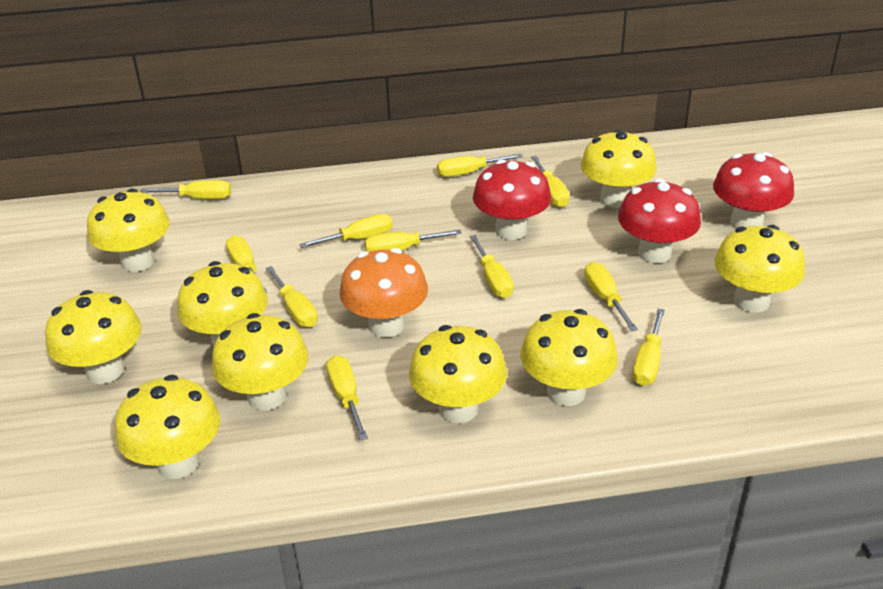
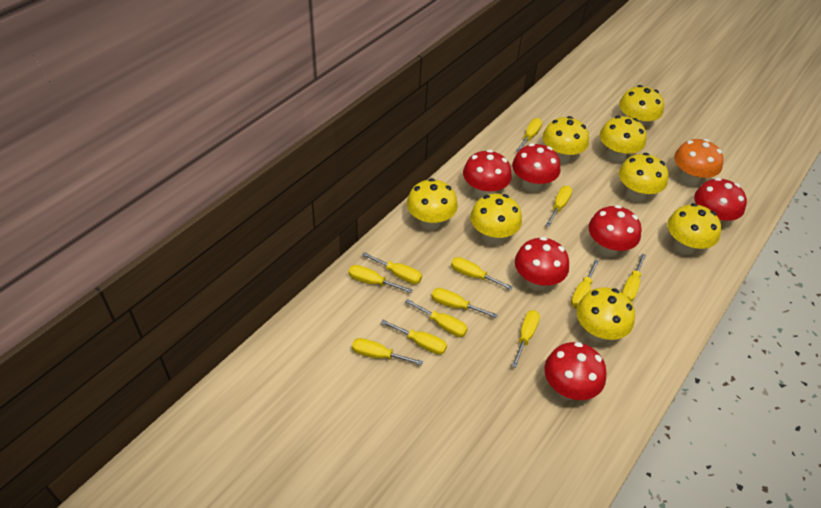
red mushroom: [473,160,551,240] [618,179,701,263] [713,152,794,228] = 3 -> [463,150,512,198] [512,143,560,192] [515,237,569,291] [544,342,607,400] [588,205,642,257] [694,178,747,223] = 6
yellow mushroom: [45,290,142,384] [87,188,170,272] [115,375,220,479] [177,261,268,347] [212,313,308,410] [409,325,507,423] [520,309,618,406] [580,129,657,208] [715,225,805,313] = 9 -> [407,178,458,230] [470,194,522,244] [543,116,589,164] [576,287,635,342] [600,116,646,163] [619,85,664,126] [619,153,668,202] [667,203,721,255] = 8
yellow screwdriver: [140,180,231,199] [226,235,267,293] [265,266,318,327] [299,214,393,248] [326,355,368,440] [365,229,462,252] [437,154,523,177] [470,235,514,298] [531,156,569,208] [584,262,638,331] [633,309,665,386] = 11 -> [349,265,413,293] [352,338,423,365] [362,252,422,284] [381,319,447,355] [405,299,468,337] [431,288,498,318] [451,257,513,290] [512,310,540,368] [516,118,542,152] [546,186,572,227] [571,260,599,309] [622,254,646,302] = 12

